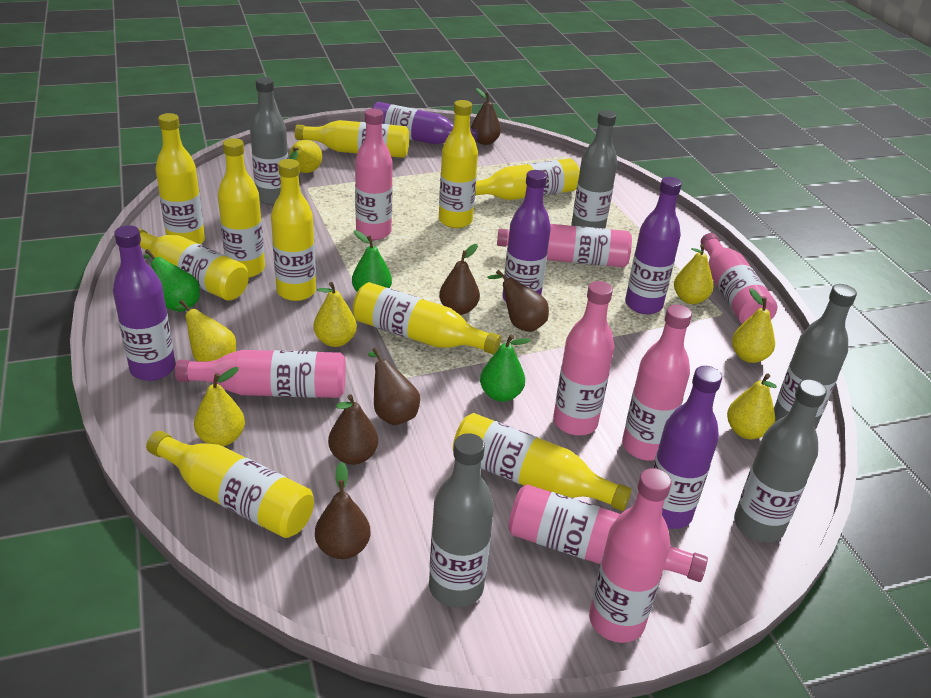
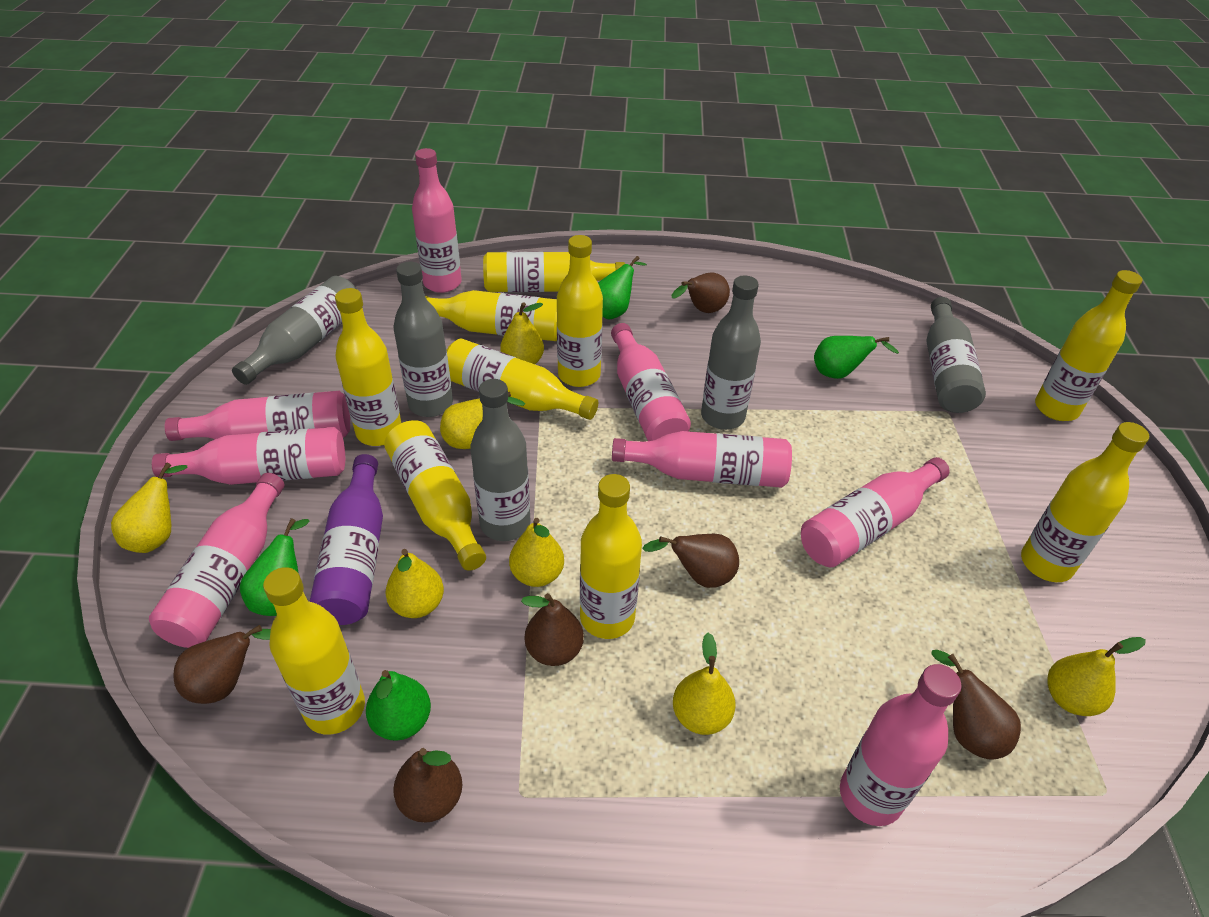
green pear: [143,249,200,312] [352,230,392,292] [480,335,531,402] = 3 -> [240,518,309,616] [366,670,431,741] [598,256,647,319] [814,336,899,379] = 4
purple bottle: [113,225,176,381] [371,102,479,144] [503,170,551,302] [625,177,682,314] [653,366,722,529] = 5 -> [309,454,383,625] = 1

